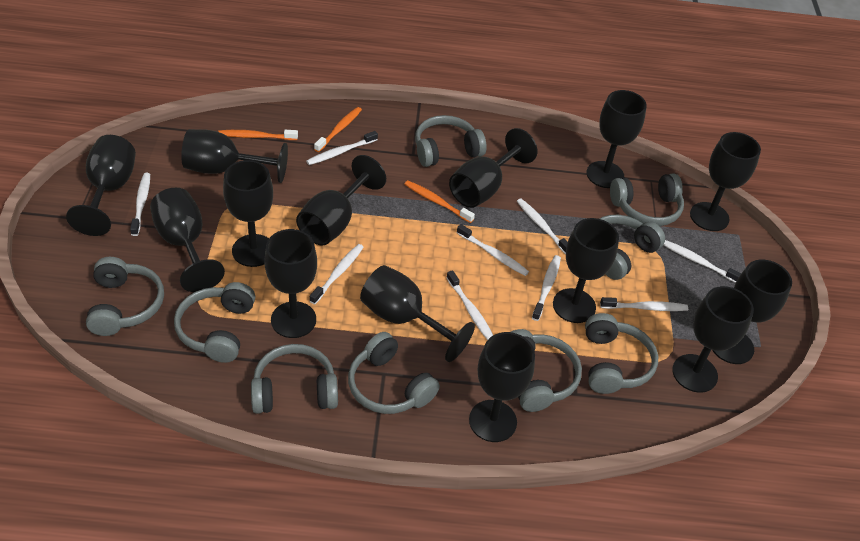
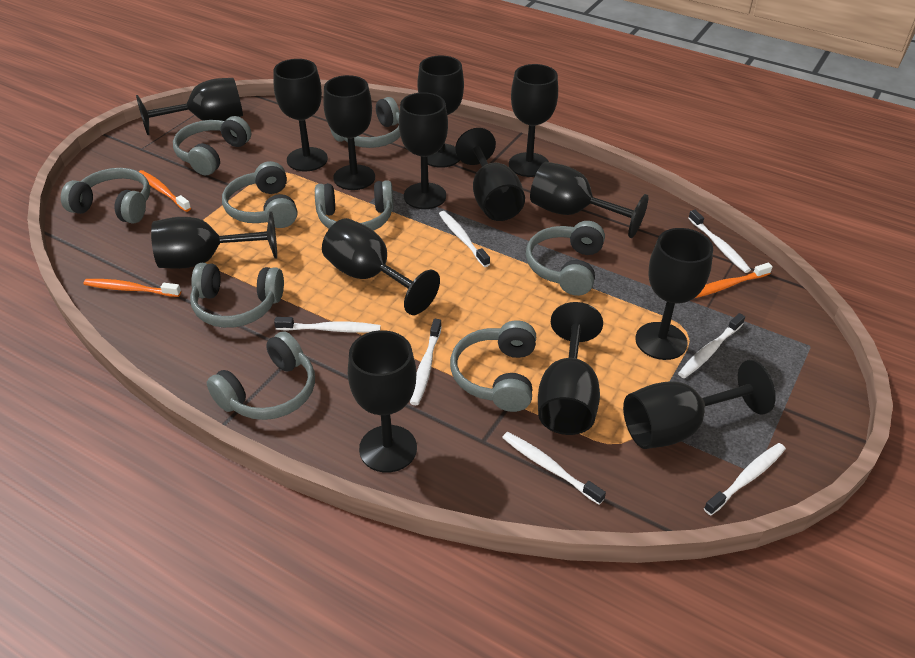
white toothbrush: [130,173,150,236] [306,131,378,165] [310,244,364,304] [446,270,493,340] [457,224,529,276] [517,198,568,254] [532,255,561,321] [600,297,688,311] [663,240,741,283] = 9 -> [274,317,381,333] [410,319,442,405] [439,211,490,267] [502,432,606,505] [678,313,745,379] [688,210,751,273] [704,443,786,515] = 7

